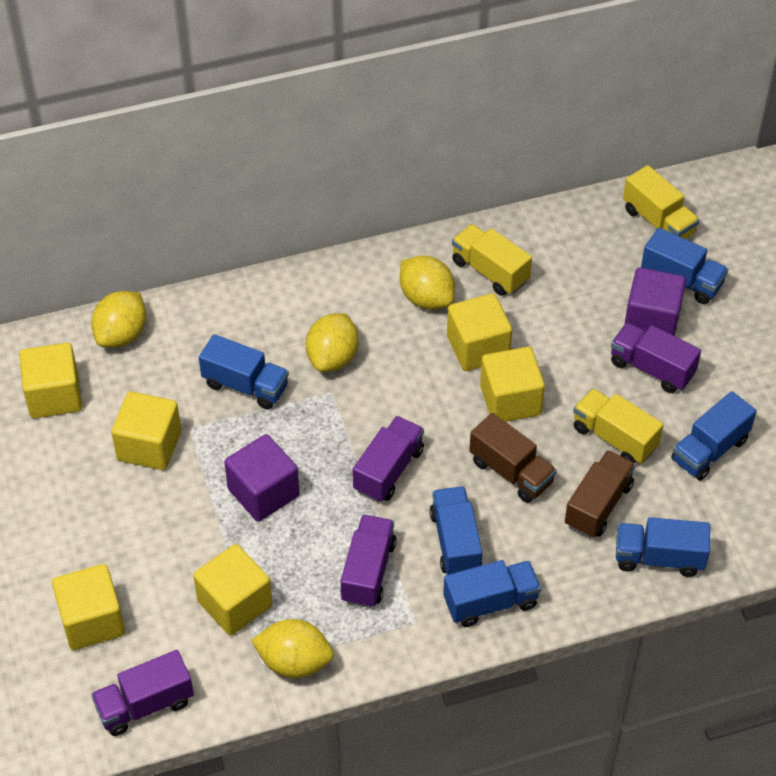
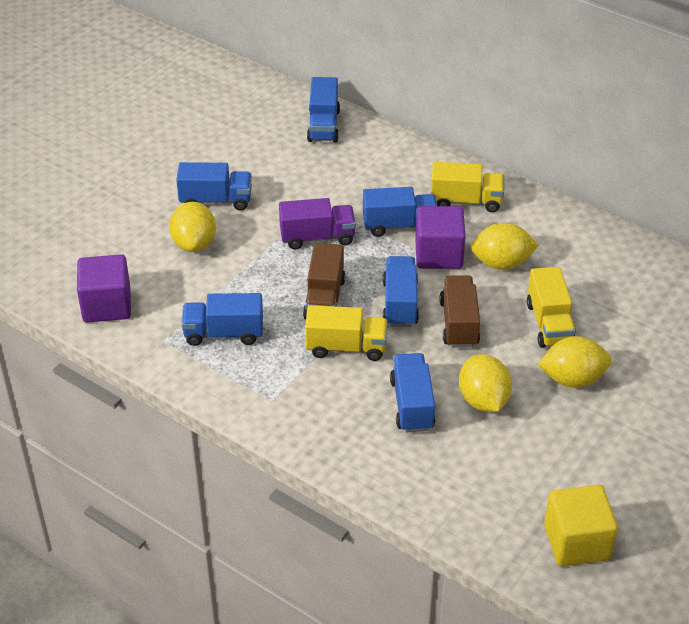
purple truck: [91,650,194,736] [340,515,397,608] [353,416,424,502] [611,323,701,393] = 4 -> [279,198,356,250] = 1
yellow cube: [19,343,82,418] [52,564,125,650] [111,391,181,470] [193,544,272,635] [447,293,512,371] [480,347,545,422] = 6 -> [544,485,618,566] = 1

